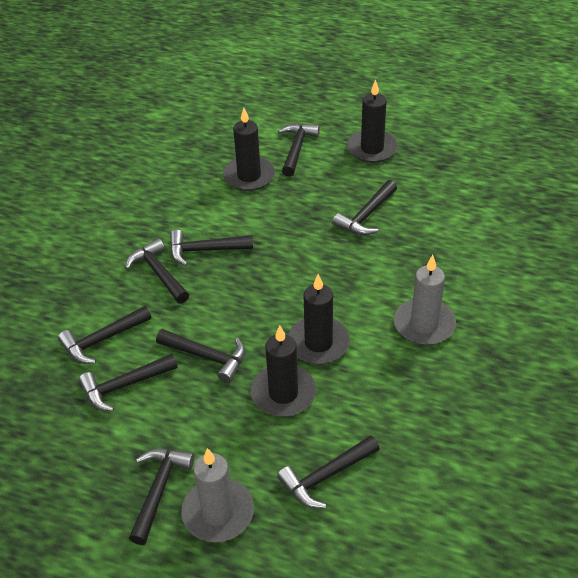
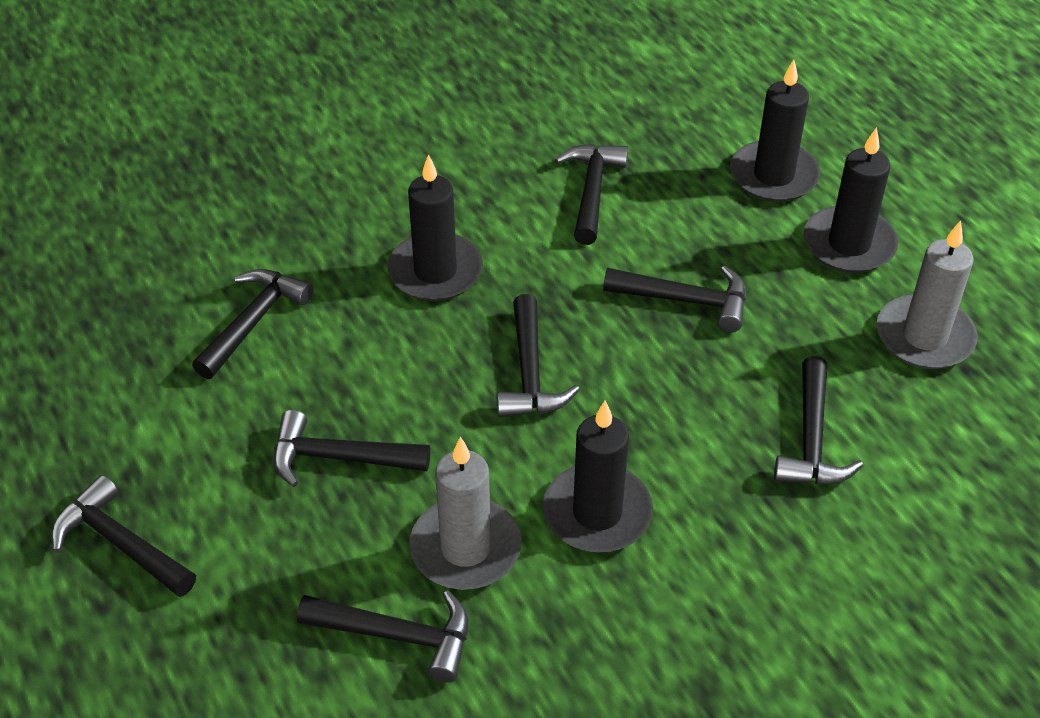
black hammer: [58,306,151,364] [79,353,177,412] [125,238,189,304] [129,449,195,545] [156,329,245,383] [170,230,253,266] [277,435,380,508] [278,123,320,177] [333,180,397,235] = 9 -> [51,475,196,597] [192,269,313,379] [273,410,430,487] [297,590,469,682] [497,294,580,417] [555,144,628,245] [603,266,746,332] [774,356,863,485] = 8

